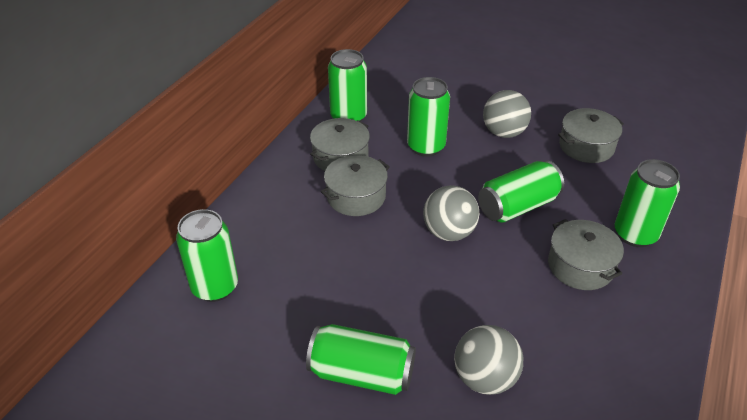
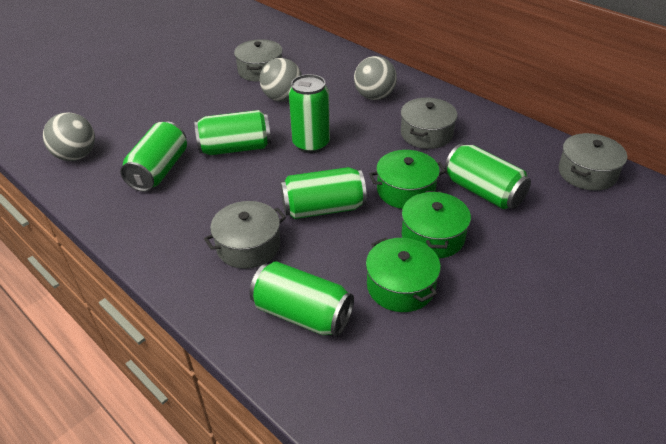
green pot: none = 0 -> [366,237,441,312] [369,150,446,209] [402,191,471,258] = 3

